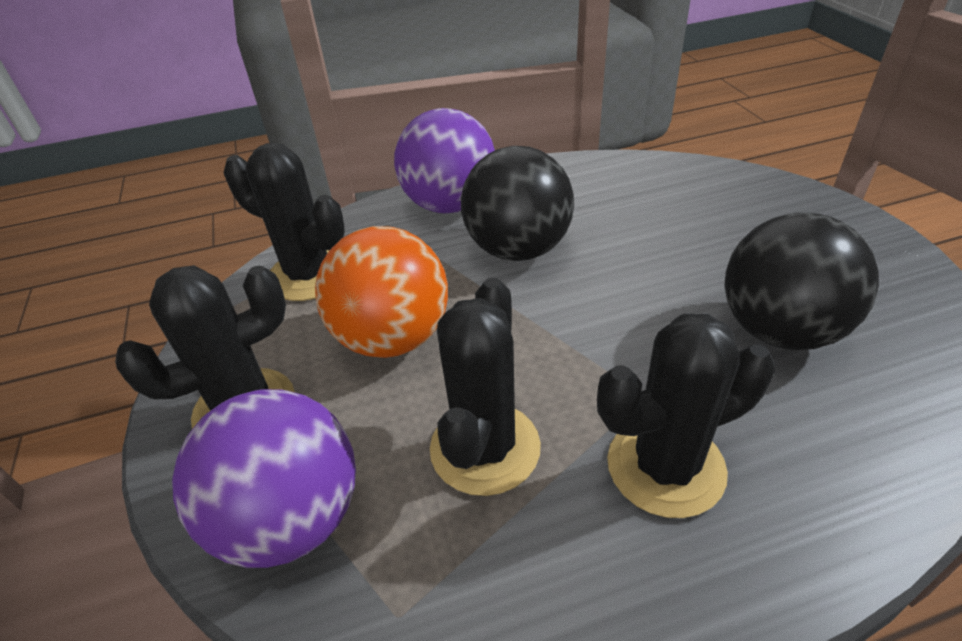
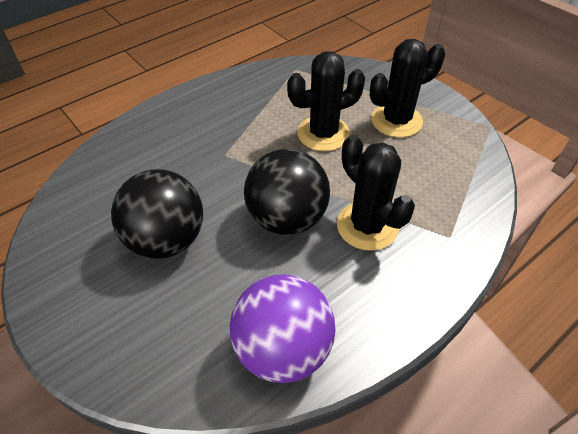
black cactus: [115,265,295,429] [224,143,345,301] [430,278,541,496] [597,313,775,518] = 4 -> [287,51,365,151] [337,135,415,251] [370,39,445,138] = 3
orange ball: [315,226,448,358] = 1 -> none = 0
purple ball: [172,389,356,568] [394,108,495,213] = 2 -> [230,274,336,383] = 1

